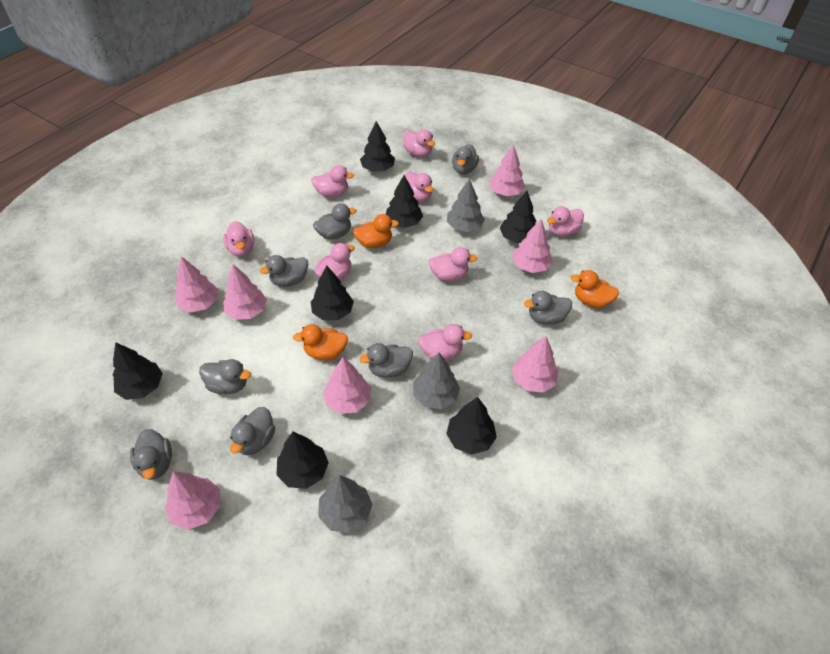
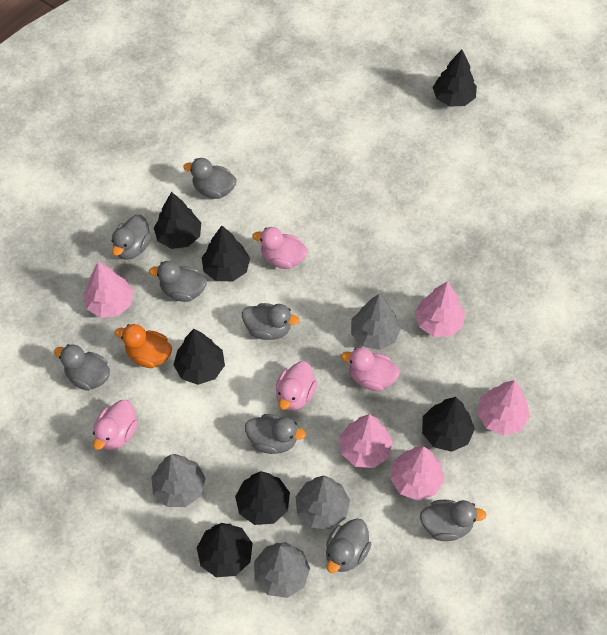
grey tree: [318,475,372,533] [413,352,460,409] [447,179,485,232] = 3 -> [151,454,206,507] [254,542,310,598] [296,476,350,529] [351,294,401,350] = 4
orange duck: [293,324,348,360] [353,214,399,248] [571,270,619,308] = 3 -> [115,324,172,368] = 1
pink duck: [223,221,254,257] [311,165,354,197] [314,243,355,281] [403,129,435,157] [405,171,433,202] [418,324,472,360] [429,247,477,281] [547,206,584,237] = 8 -> [93,400,138,450] [253,227,308,269] [276,361,317,411] [341,347,400,391] = 4
pink tree: [165,471,220,530] [174,256,218,312] [223,264,267,320] [323,357,371,414] [489,144,525,196] [512,219,553,273] [512,336,558,393] = 7 -> [84,262,133,318] [339,414,393,468] [390,446,445,501] [415,281,465,337] [477,380,530,435] = 5

